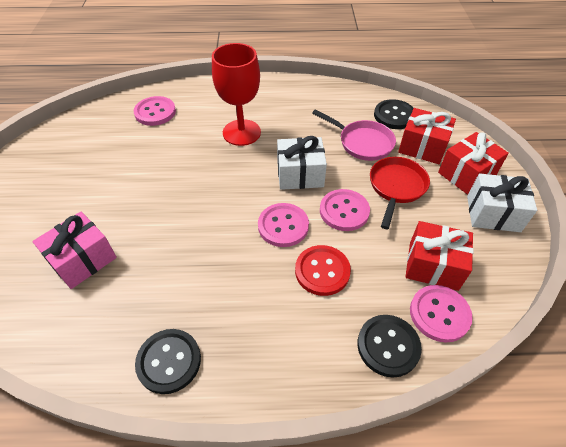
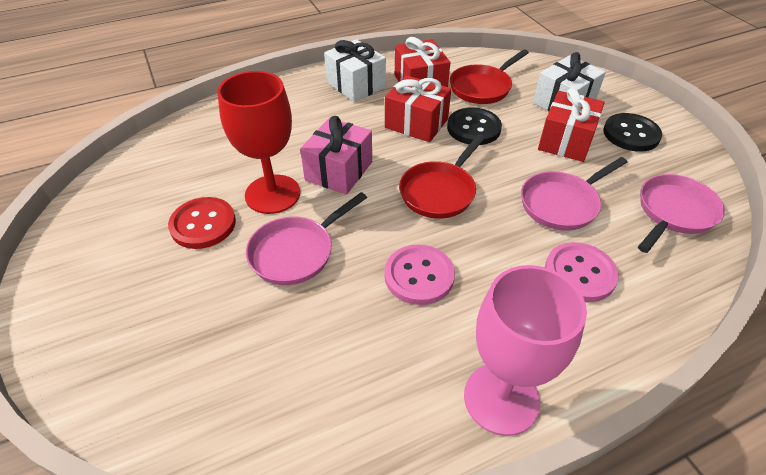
black button: [135,329,201,394] [357,315,422,377] [374,99,414,129] = 3 -> [447,107,502,145] [603,113,662,152] = 2
pink button: [134,96,176,126] [258,203,309,247] [320,189,370,231] [410,285,473,342] = 4 -> [384,245,455,305] [545,242,619,302] = 2
pink goblet: none = 0 -> [464,265,587,436] = 1
pink pan: [312,109,396,161] = 1 -> [246,192,367,285] [521,157,627,231] [638,174,725,253] = 3
red pan: [370,157,430,229] = 1 -> [399,134,485,219] [450,49,529,104] = 2

